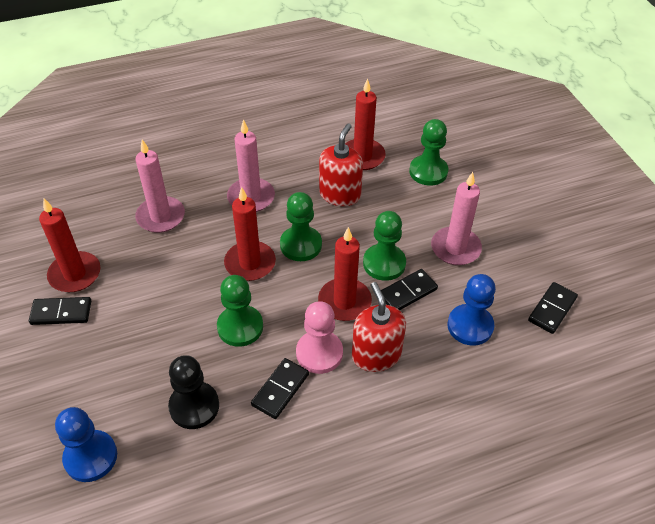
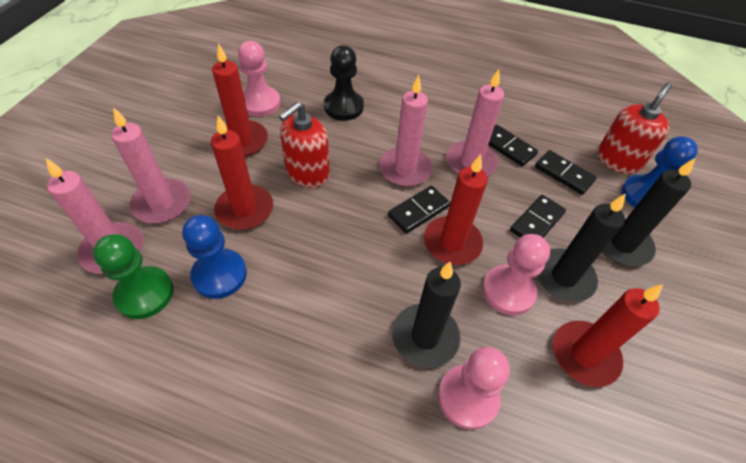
black candle: none = 0 -> [392,261,461,368] [537,193,626,302] [602,158,695,266] = 3
green pawn: [217,275,263,347] [280,192,322,261] [363,211,406,281] [409,119,448,186] = 4 -> [93,234,174,319] = 1
pink candle: [135,139,185,233] [227,119,275,212] [431,172,482,265] = 3 -> [46,158,144,274] [111,107,190,224] [379,75,432,187] [446,69,504,176] = 4
pink pawn: [296,301,343,374] = 1 -> [238,41,281,117] [438,347,510,430] [482,234,550,315] = 3

